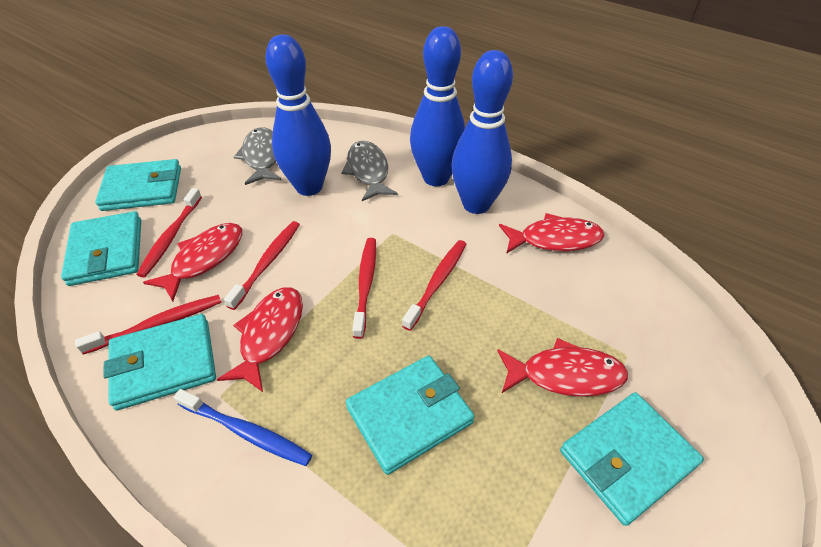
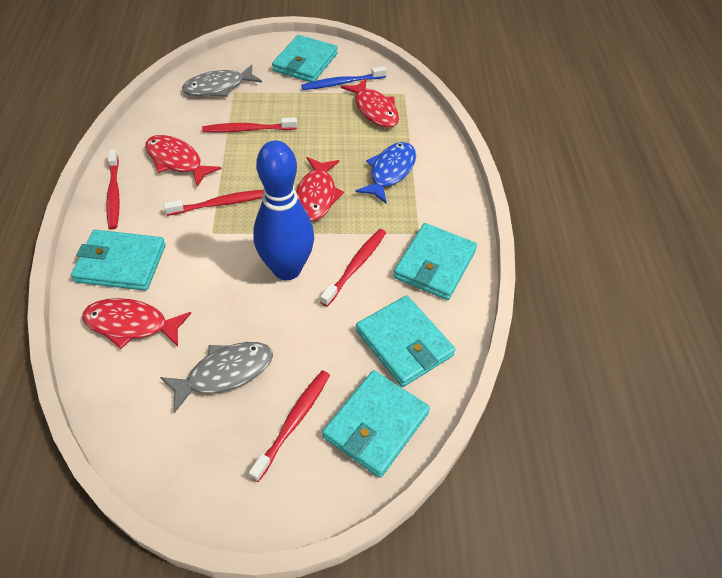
blue bowling pin: [265,34,331,196] [410,26,465,186] [451,50,513,214] = 3 -> [253,141,314,280] = 1
blue fish: none = 0 -> [356,142,416,203] = 1

